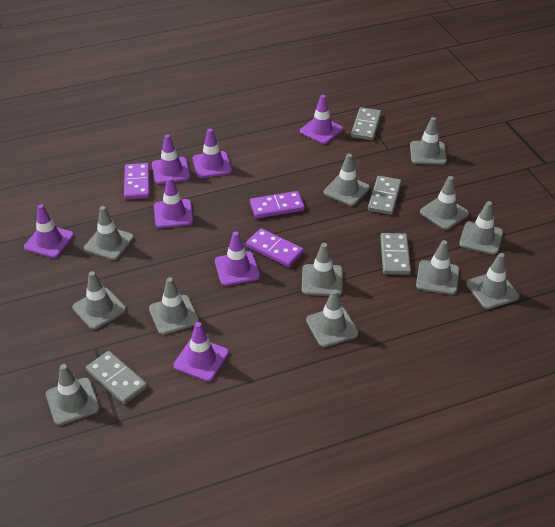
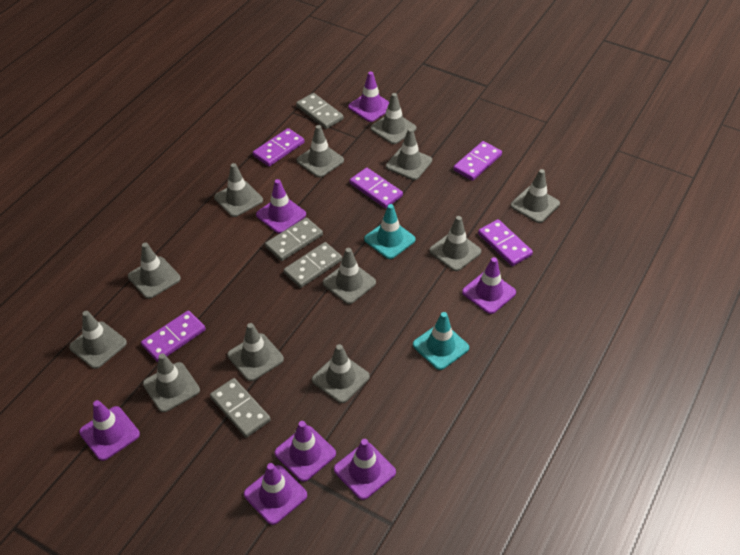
purple domino: [124,163,150,199] [246,228,304,267] [250,191,305,219] = 3 -> [141,310,206,362] [253,128,305,167] [350,168,403,208] [453,141,502,181] [478,219,533,266] = 5
turquoise traffic cone: none = 0 -> [364,204,416,259] [413,312,469,370] = 2

